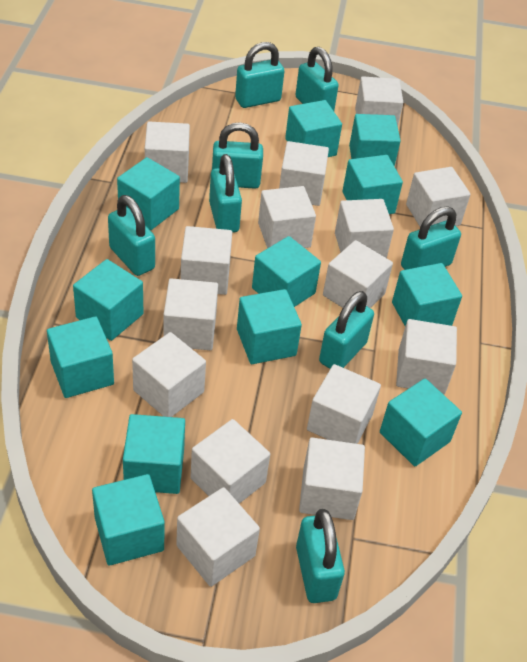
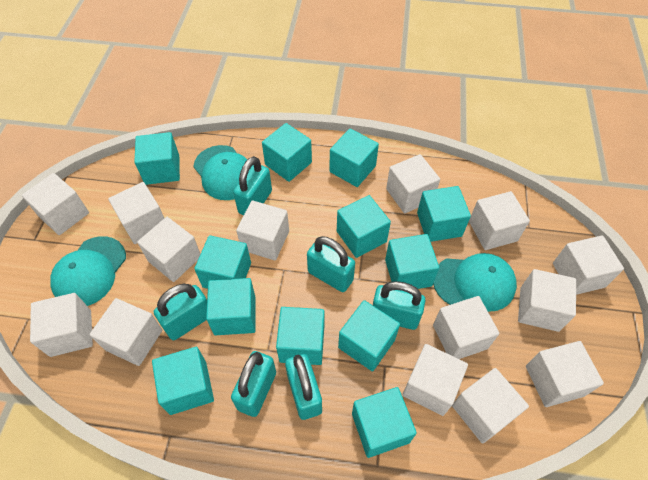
turquoise cap: none = 0 -> [50,236,126,306] [193,145,247,200] [433,253,517,312] = 3
turquoise padlock: [108,195,155,276] [209,154,242,233] [212,122,263,189] [235,42,284,108] [295,47,339,111] [296,509,345,603] [319,291,374,369] [401,207,461,270] = 8 -> [154,284,207,340] [231,351,276,417] [233,156,272,215] [285,354,322,420] [307,236,355,292] [373,281,426,330] = 6
white cube: [132,332,206,417] [145,122,190,183] [163,278,218,350] [176,487,260,587] [181,226,232,295] [191,419,270,504] [258,186,316,248] [279,141,329,206] [299,438,365,520] [307,364,381,444] [323,240,393,308] [335,199,394,258] [355,76,403,127] [396,319,457,394] [406,167,471,227] = 15 -> [22,173,89,235] [30,293,93,357] [89,298,162,366] [108,182,164,244] [137,217,200,282] [236,200,289,261] [386,154,440,214] [403,344,468,416] [433,296,499,359] [452,368,529,444] [469,191,530,250] [518,269,576,332] [526,341,604,407] [553,235,624,295] = 14

